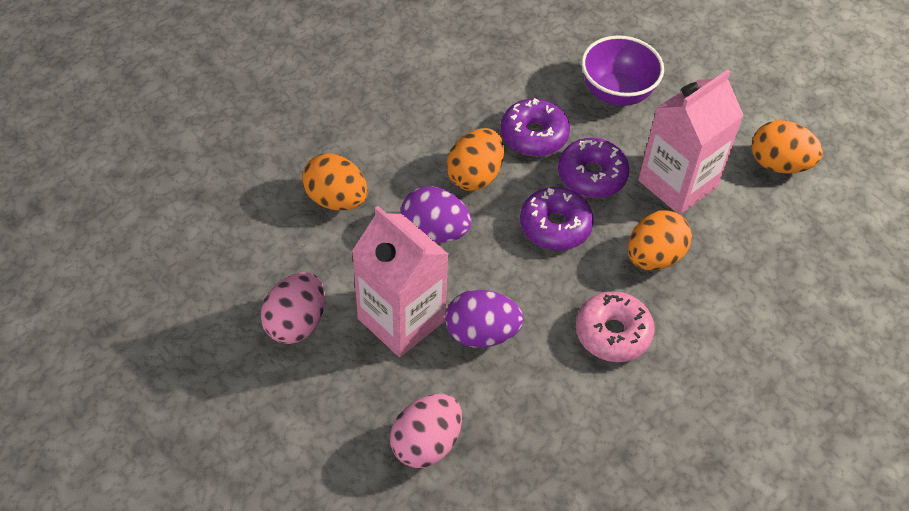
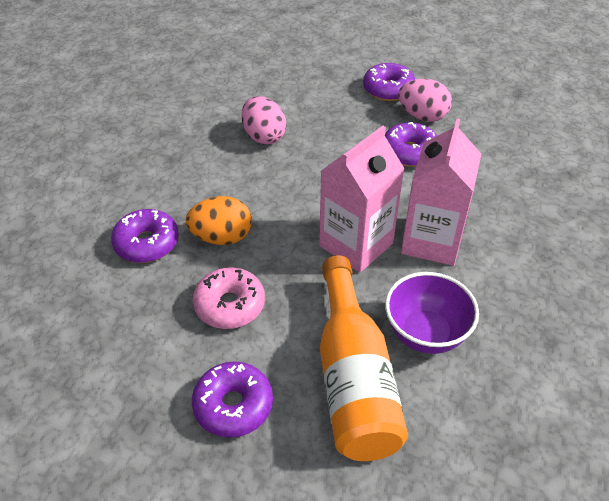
orange bottle: none = 0 -> [320,255,408,461] = 1
orange egg: [302,153,368,211] [447,128,504,191] [628,211,692,270] [751,120,823,174] = 4 -> [186,196,252,245] = 1
purple donut: [501,98,570,156] [520,187,594,250] [558,138,629,198] = 3 -> [111,209,179,263] [192,361,273,438] [363,63,415,101] [385,122,437,167] = 4
purple egg: [401,186,472,243] [445,290,524,348] = 2 -> none = 0

